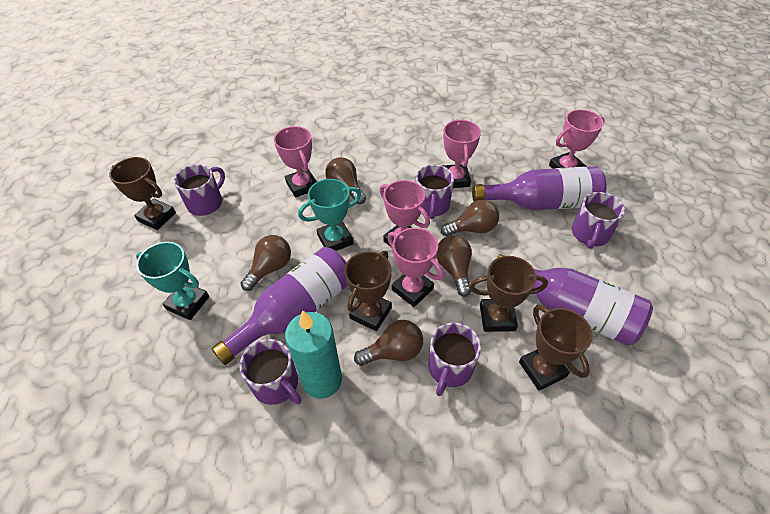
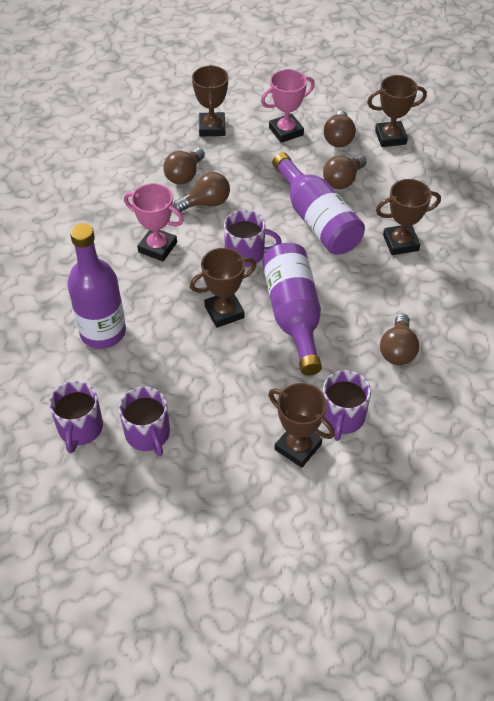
brown trophy: [109,157,176,230] [344,251,392,331] [469,256,548,332] [519,305,593,390] = 4 -> [190,248,256,328] [192,65,228,137] [268,383,335,468] [367,75,427,147] [376,179,441,255] = 5
pink trophy: [274,126,317,198] [380,180,430,248] [387,228,444,307] [442,119,481,188] [549,109,604,169] = 5 -> [124,183,184,261] [261,69,315,143] = 2
purple mug: [174,164,225,216] [239,339,301,405] [415,165,454,219] [428,323,481,396] [572,192,625,249] = 5 -> [49,381,103,453] [119,387,170,456] [224,210,282,267] [323,370,371,441] = 4
turquoise candle: [285,310,342,399] = 1 -> none = 0
turquoise trophy: [136,242,209,320] [298,179,361,251] = 2 -> none = 0

